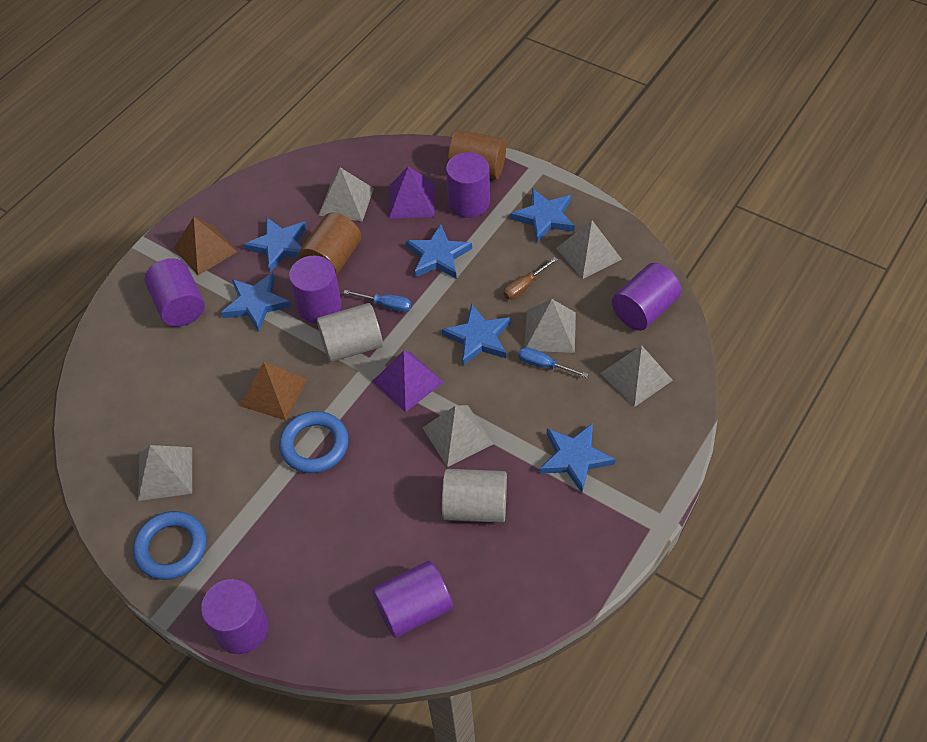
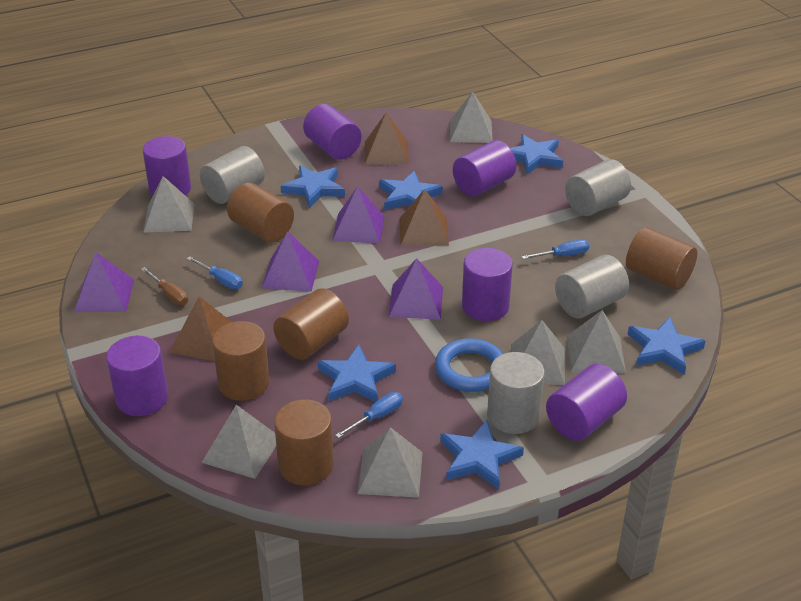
blue ring: [133,511,207,580] [279,411,349,473] = 2 -> [435,338,504,392] = 1
blue screwdriver: [344,290,411,312] [518,347,589,378] = 2 -> [187,257,243,289] [335,392,403,438] [522,239,589,259] = 3
brown cylinder: [298,213,361,276] [448,130,506,180] = 2 -> [212,321,270,401] [227,183,294,242] [273,288,349,360] [274,400,334,485] [626,227,697,290] = 5
brown pyramid: [174,217,237,275] [240,362,308,420] = 2 -> [169,296,231,362] [365,112,409,165] [400,189,449,246] = 3
grey cylinder: [317,303,383,362] [442,469,507,523] = 2 -> [200,146,265,204] [487,352,545,434] [555,255,629,319] [565,159,631,216] = 4
purple pyramid: [373,351,444,412] [389,166,435,219] = 2 -> [74,252,134,312] [262,231,319,292] [332,186,385,244] [389,258,443,320] = 4

